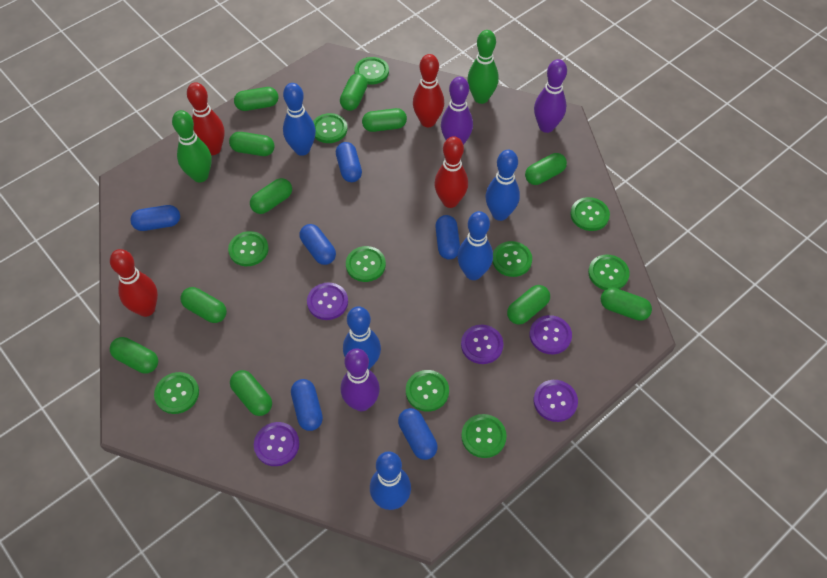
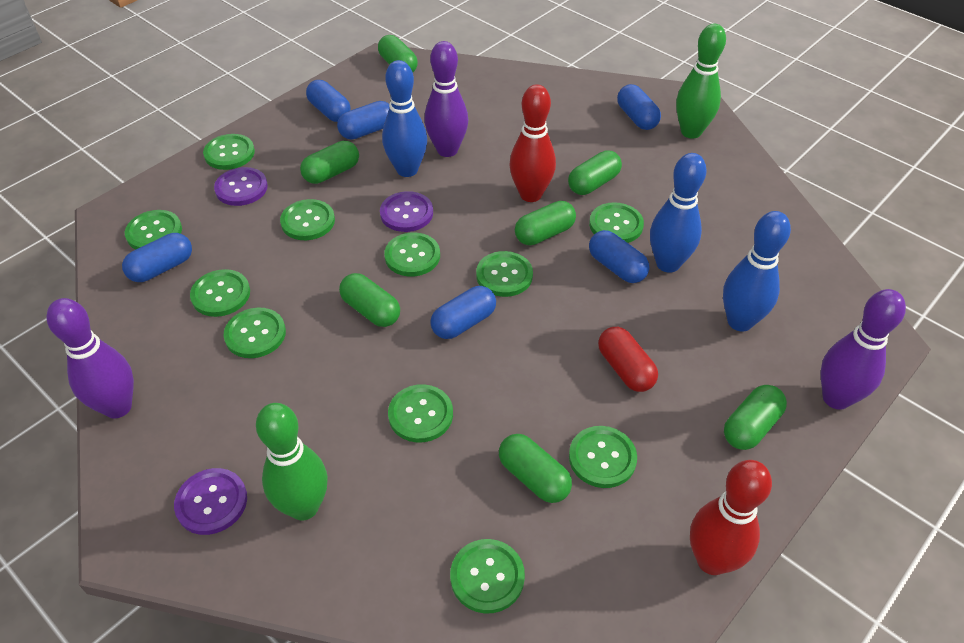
blue bowling pin: [283,83,316,156] [343,306,381,369] [370,451,411,510] [457,211,493,280] [486,150,520,221] = 5 -> [382,60,427,177] [650,153,706,273] [723,211,791,331] = 3
green button: [154,372,199,414] [228,231,269,266] [313,113,347,143] [346,246,386,282] [354,57,389,85] [406,370,449,412] [461,414,507,458] [492,241,532,277] [570,197,610,231] [588,254,630,290] = 10 -> [125,210,182,250] [190,269,250,317] [203,134,255,170] [224,308,286,358] [280,199,335,240] [384,233,440,276] [388,384,453,443] [450,539,525,613] [476,251,533,297] [569,426,637,488] [589,202,644,243] = 11
green capsule: [110,337,158,373] [180,287,227,323] [229,132,275,156] [230,370,272,416] [234,87,278,111] [250,178,292,214] [340,73,368,111] [362,108,407,132] [507,285,550,325] [525,153,567,185] [601,288,652,321] = 11 -> [300,141,359,184] [339,273,400,327] [378,35,418,72] [499,434,572,503] [515,201,576,245] [568,150,622,195] [724,385,787,450] = 7
purple button: [254,422,300,466] [307,282,348,320] [461,325,503,364] [530,315,572,354] [534,380,578,422] = 5 -> [174,468,247,535] [214,167,268,206] [380,191,433,232] = 3
red bowling pin: [110,249,158,317] [187,82,225,155] [413,54,444,127] [434,136,468,208] = 4 -> [509,84,556,202] [690,460,772,575] = 2
red capsule: none = 0 -> [598,327,658,392] = 1

